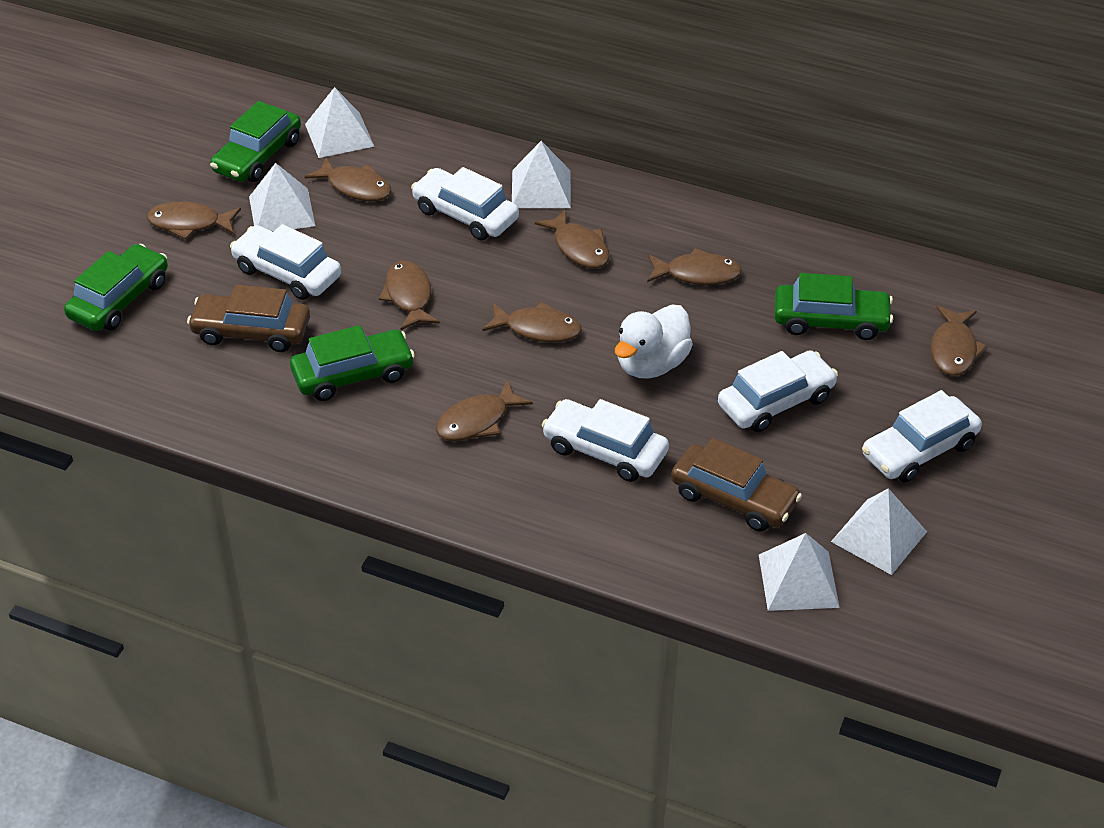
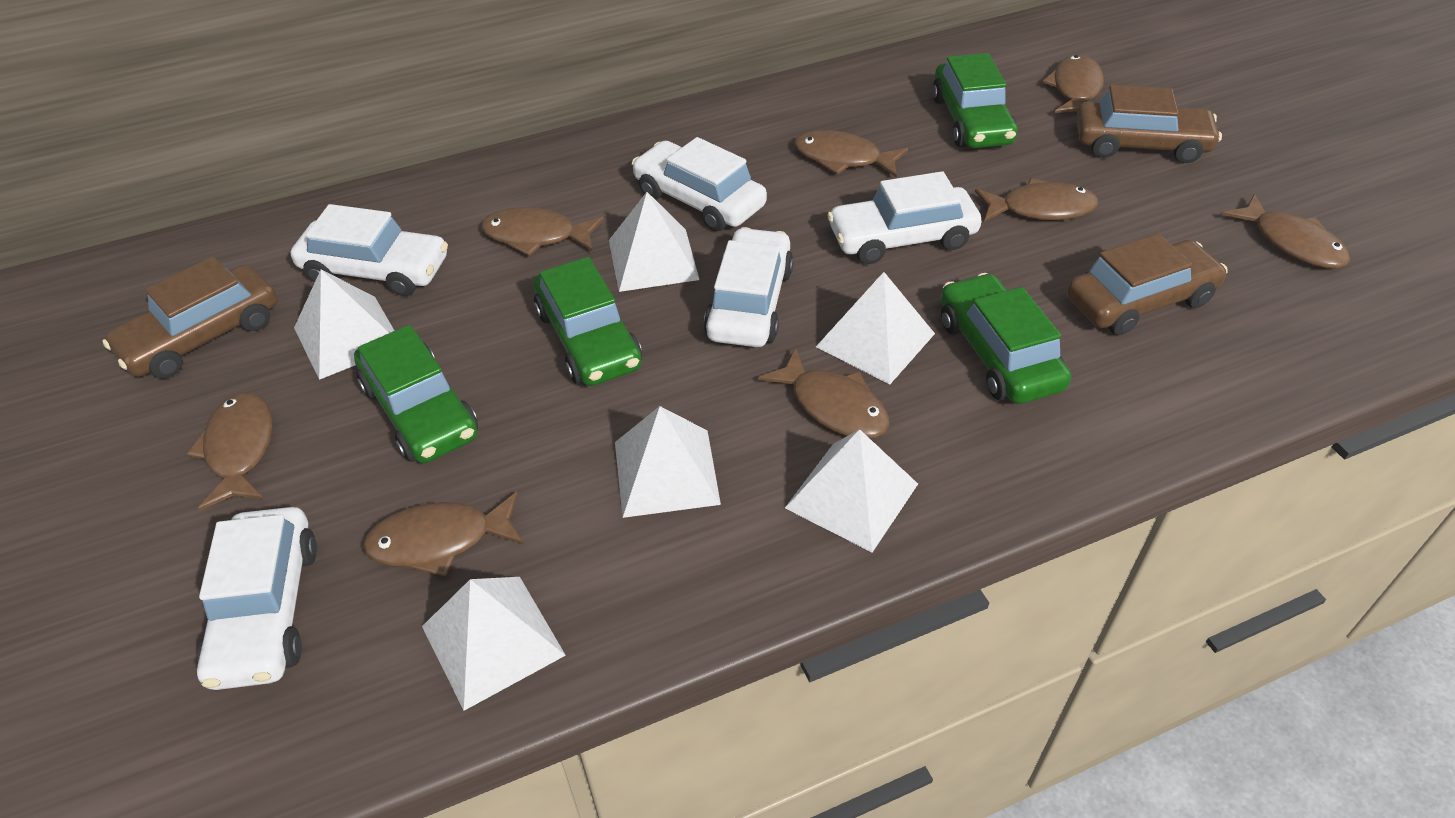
brown car: [187,284,310,352] [671,438,802,532] = 2 -> [102,256,278,379] [1067,233,1228,335] [1076,85,1222,163] = 3
white duck: [615,304,693,379] = 1 -> none = 0
white pyramid: [249,163,315,231] [305,87,374,158] [512,141,571,208] [759,533,840,611] [831,488,927,575] = 5 -> [294,269,394,380] [422,577,566,711] [609,192,699,292] [615,406,721,518] [785,429,918,552] [816,272,935,384] = 6

